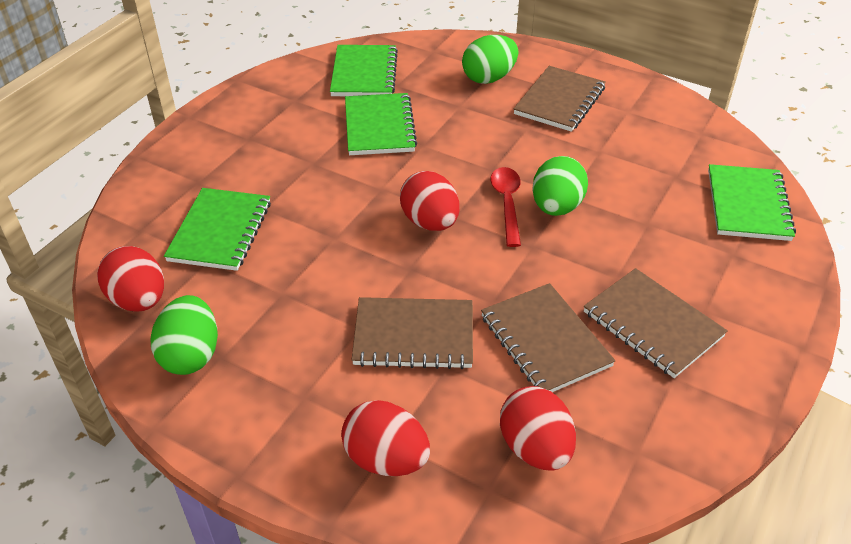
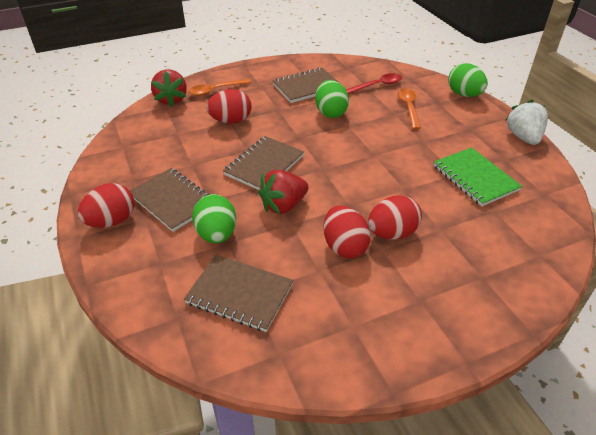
green notebook: [164,188,271,271] [330,45,398,96] [345,93,417,155] [708,164,796,241] = 4 -> [433,147,522,207] = 1
orange spoon: none = 0 -> [189,79,251,96] [398,88,421,130] = 2
red strawberry: none = 0 -> [151,69,187,107] [258,169,309,214] = 2
white strawberry: none = 0 -> [505,100,548,145] = 1

